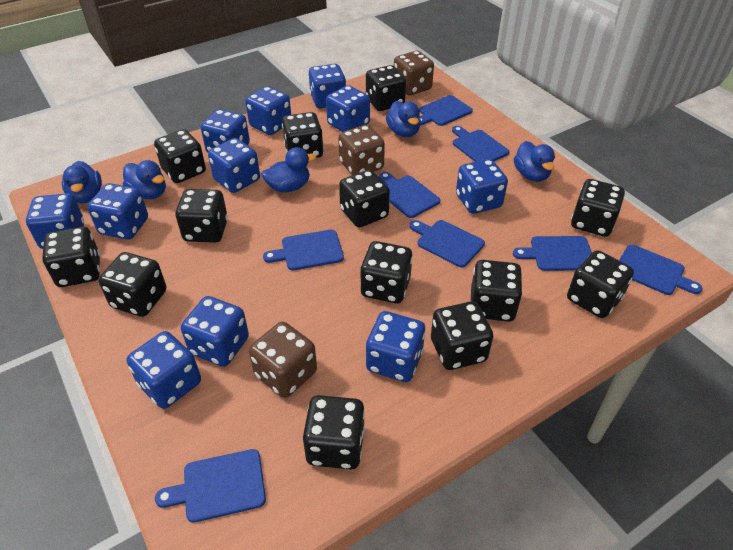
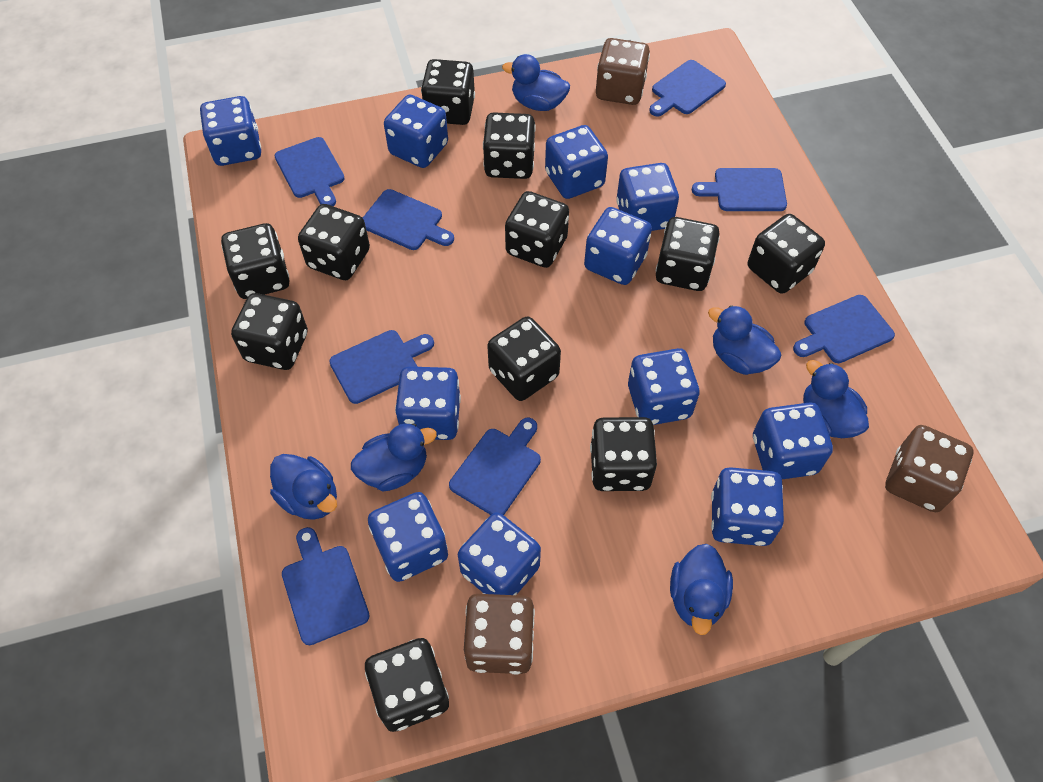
black dice: [42,226,100,287] [98,252,166,317] [154,129,206,183] [176,189,228,243] [282,112,323,158] [303,395,365,469] [339,170,390,227] [360,241,413,303] [366,65,406,111] [431,301,493,370] [471,260,522,322] [567,250,634,318] [571,179,625,237] = 13 -> [221,223,289,299] [231,293,308,370] [298,204,370,280] [365,638,449,732] [421,59,475,125] [483,112,536,179] [487,316,561,401] [505,191,569,268] [590,417,657,491] [656,217,720,291] [748,214,825,294] = 11
blue duck: [62,161,102,203] [123,160,166,199] [262,147,316,193] [386,101,421,137] [514,141,555,182] = 5 -> [270,454,337,520] [351,423,437,491] [502,54,570,111] [670,544,733,635] [708,305,781,375] [803,360,869,438] = 6

